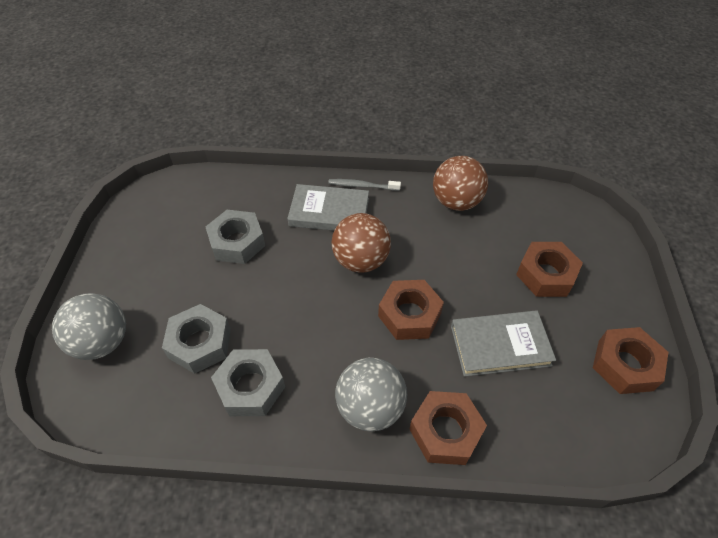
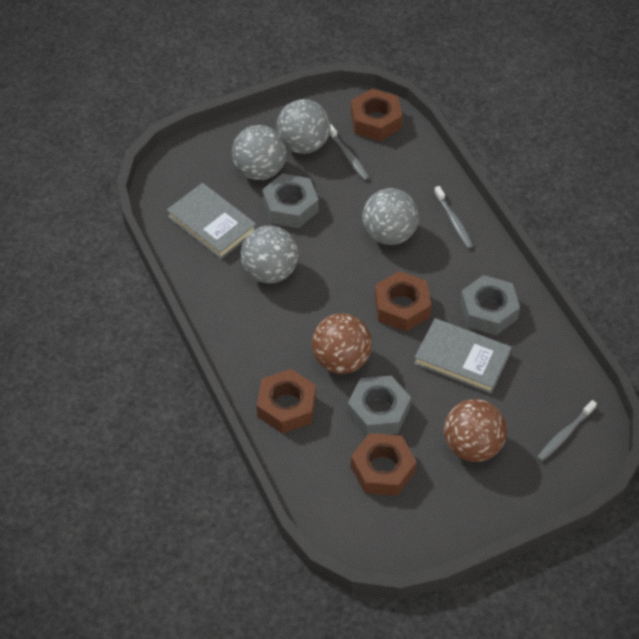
grey ball: [52,293,126,360] [335,358,407,432] = 2 -> [232,125,287,180] [241,226,298,283] [277,99,331,154] [362,188,419,245] = 4
grey toothbrush: [328,179,401,191] = 1 -> [329,124,369,180] [434,186,473,249] [537,400,597,461] = 3

